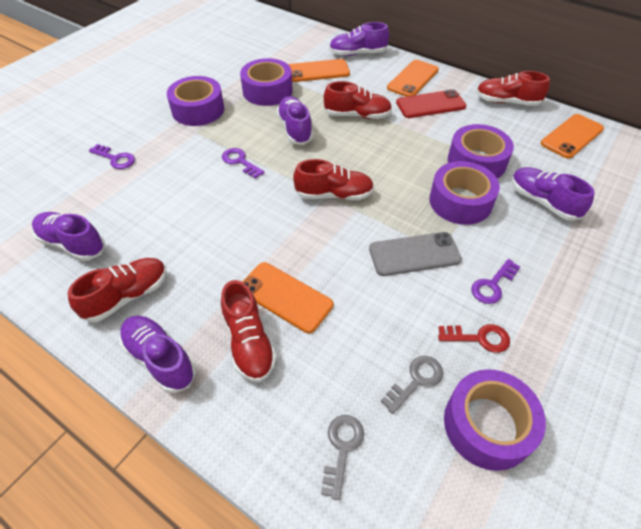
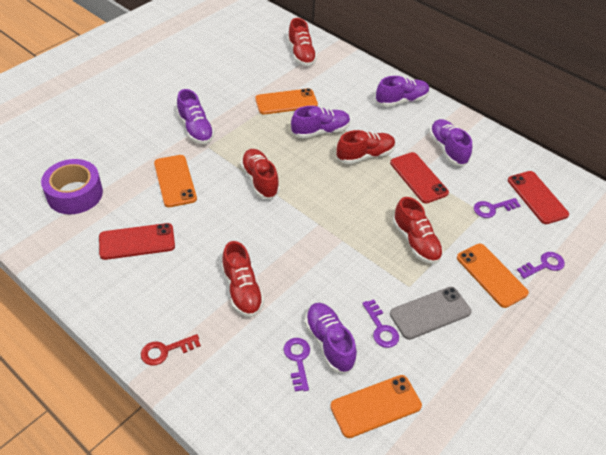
grey key: [321,415,364,500] [381,356,443,414] = 2 -> none = 0
purple key: [89,144,135,169] [222,148,265,179] [471,259,520,304] = 3 -> [283,338,310,392] [362,299,399,348] [474,198,521,218] [517,252,565,279] = 4
purple tape: [167,76,224,126] [240,58,293,106] [429,161,500,225] [444,369,546,471] [448,124,514,179] = 5 -> [41,159,103,214] = 1
red phone: [396,89,466,118] = 1 -> [99,223,175,260] [390,152,449,204] [508,171,569,224] = 3

